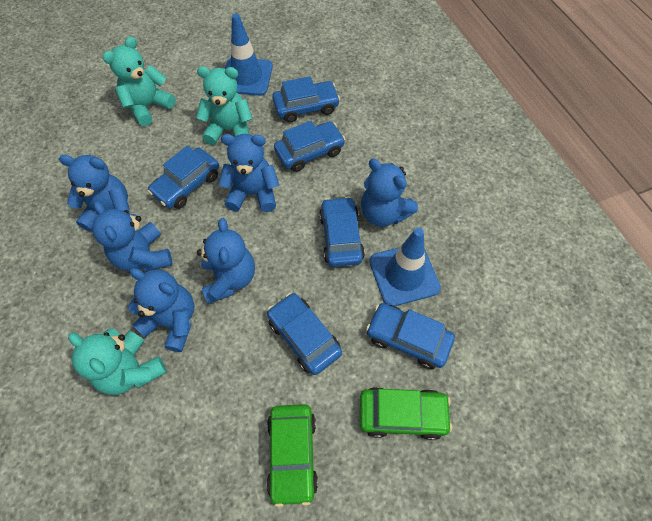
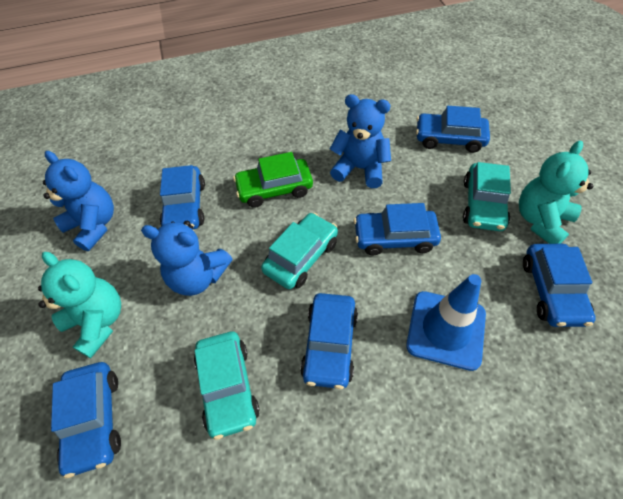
blue teddy bear: [59,155,130,231] [92,201,172,272] [128,268,195,352] [197,218,255,304] [218,134,279,212] [361,159,418,227] = 6 -> [42,151,114,251] [141,221,233,296] [330,94,391,188] = 3
blue traffic cone: [225,13,273,96] [369,228,441,306] = 2 -> [406,274,486,371] = 1
green car: [267,404,318,507] [360,387,452,440] = 2 -> [233,152,313,208] = 1
turquoise car: none = 0 -> [194,331,260,440] [261,213,338,289] [463,162,511,231] = 3
turquoise teddy bear: [68,328,167,395] [103,36,176,126] [196,66,252,145] = 3 -> [38,252,121,358] [519,140,593,244] = 2

